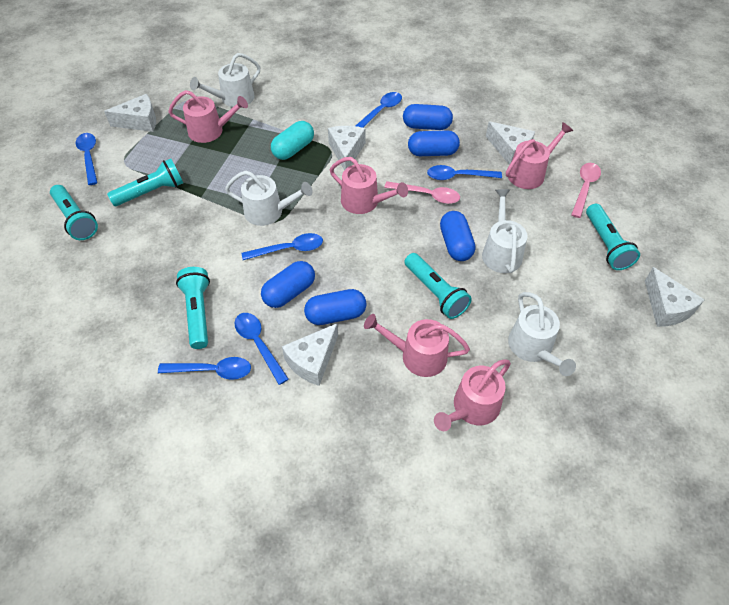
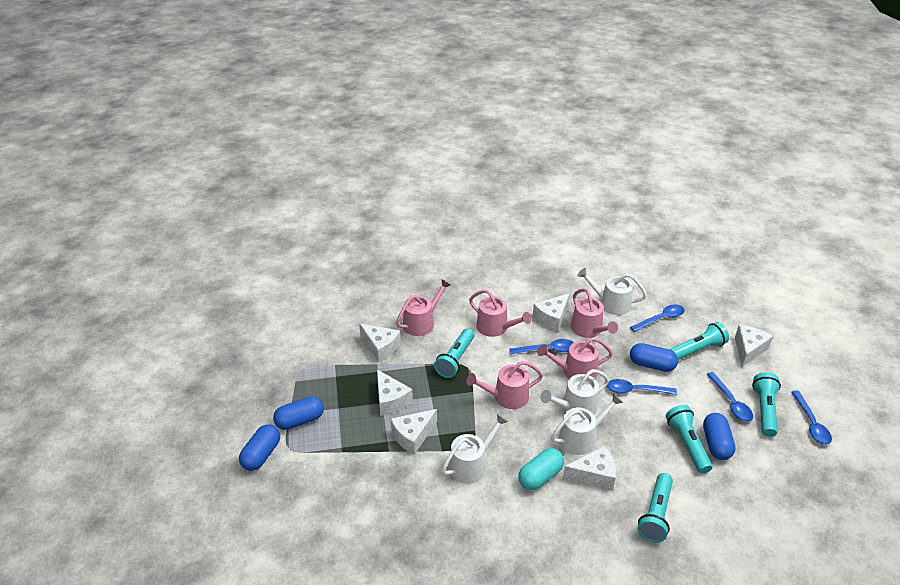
blue capsule: [261,261,315,308] [304,289,367,325] [403,104,453,130] [408,130,460,156] [440,211,475,261] = 5 -> [239,424,280,471] [273,396,324,430] [630,343,678,372] [703,413,735,460] = 4
blue spoon: [76,133,98,185] [158,357,251,380] [234,313,289,385] [242,233,323,260] [355,92,402,128] [427,165,502,180] = 6 -> [510,339,574,354] [607,379,677,395] [630,304,684,332] [707,372,753,422] [792,391,832,445] = 5
pink spoon: [384,181,460,204] [571,163,601,218] = 2 -> none = 0
white cheese: [104,94,156,132] [282,323,338,386] [328,126,365,170] [486,121,535,165] [645,267,705,327] = 5 -> [359,324,401,362] [377,369,413,416] [391,409,437,455] [533,293,570,331] [563,446,616,491] [735,325,773,367] = 6

